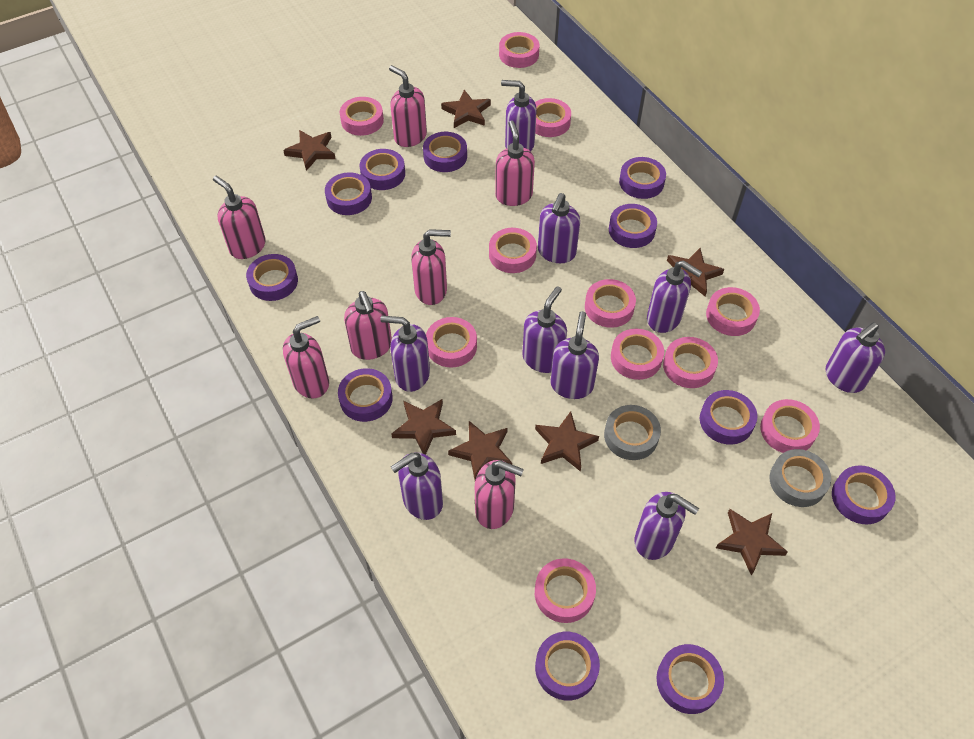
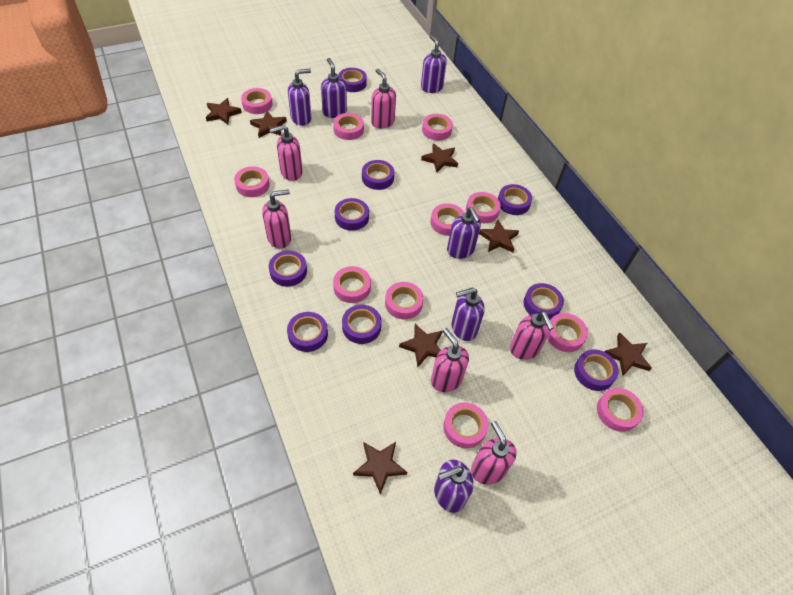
grey tape: [604,405,661,460] [770,449,831,507] = 2 -> none = 0
pink soap dispenser: [213,176,266,259] [283,316,329,398] [344,291,392,360] [389,65,427,147] [411,229,451,305] [475,460,524,529] [495,120,535,206] = 7 -> [262,189,291,248] [270,125,303,181] [371,69,396,129] [431,328,469,392] [471,421,517,485] [510,311,554,360] = 6
purple soap dispenser: [380,316,430,392] [391,452,443,520] [501,80,537,152] [522,286,567,373] [538,193,580,263] [551,311,599,399] [635,492,699,560] [647,260,702,333] [826,322,885,393] = 9 -> [288,69,311,126] [321,58,347,118] [421,35,447,93] [434,460,473,513] [447,207,481,259] [451,288,485,341] = 6
purple tape: [246,254,298,301] [325,172,372,215] [338,368,393,422] [359,149,405,190] [423,132,467,172] [535,632,600,701] [609,204,657,248] [619,157,666,199] [657,644,724,714] [700,390,757,445] [832,465,896,524] = 11 -> [269,251,307,287] [287,312,328,352] [335,198,369,231] [338,68,367,92] [342,305,382,344] [362,160,394,190] [498,184,532,215] [523,283,564,320] [574,349,619,391] = 9

